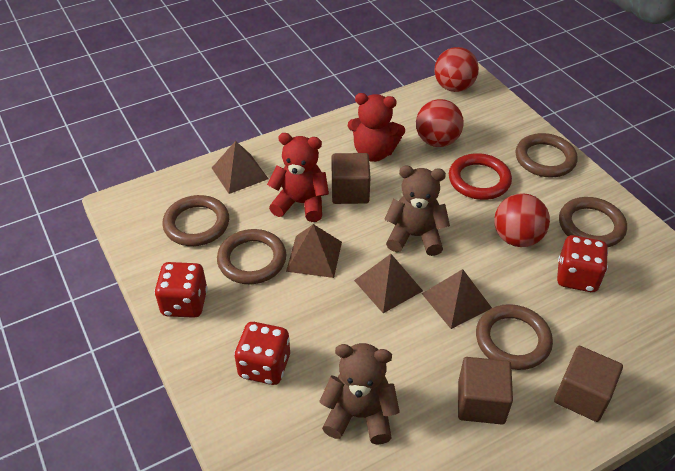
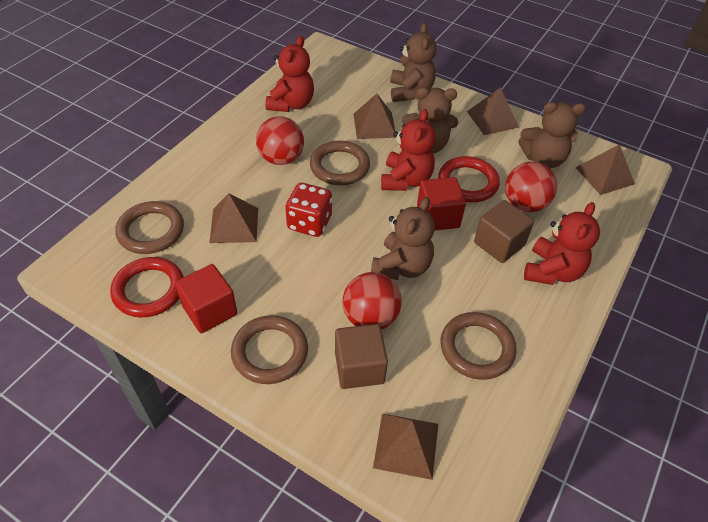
brown cube: [332,153,371,204] [458,357,513,424] [554,346,623,422] = 3 -> [335,324,388,389] [474,200,534,263] = 2
brown pyramid: [212,141,268,194] [286,224,342,278] [354,254,423,313] [422,269,492,329] = 4 -> [209,193,258,243] [354,93,396,139] [373,414,438,480] [467,87,519,135] [575,144,635,195] = 5
brown ring: [163,195,229,246] [217,229,286,284] [476,304,553,370] [515,133,578,177] [559,197,627,247] = 5 -> [115,201,184,254] [231,315,308,384] [310,141,370,185] [440,312,517,380] = 4
brown teddy bear: [319,343,400,445] [384,166,450,256] = 2 -> [371,197,435,280] [390,23,437,102] [402,87,458,154] [518,102,586,169] = 4
red cube: none = 0 -> [175,264,238,333] [417,177,466,230] = 2
red dice: [154,262,208,318] [234,322,290,385] [557,235,608,292] = 3 -> [285,183,332,237] = 1
red ring: [449,153,512,200] = 1 -> [110,257,184,318] [438,156,500,202] = 2
red teddy bear: [267,133,329,222] [348,93,405,162] = 2 -> [265,36,314,112] [381,109,436,191] [524,202,600,285] = 3

